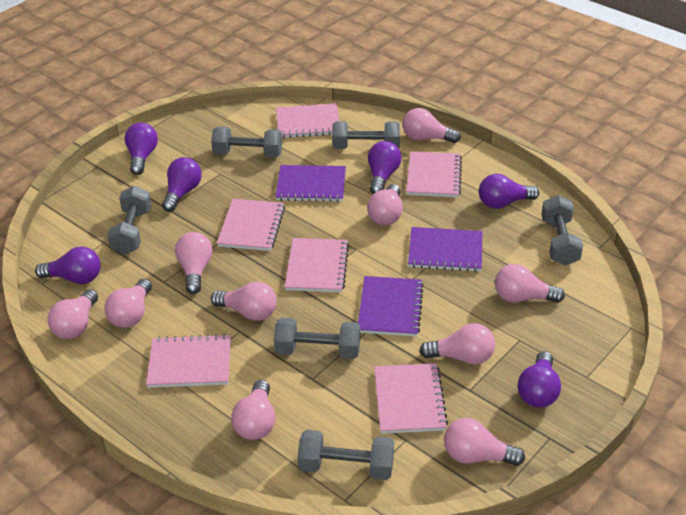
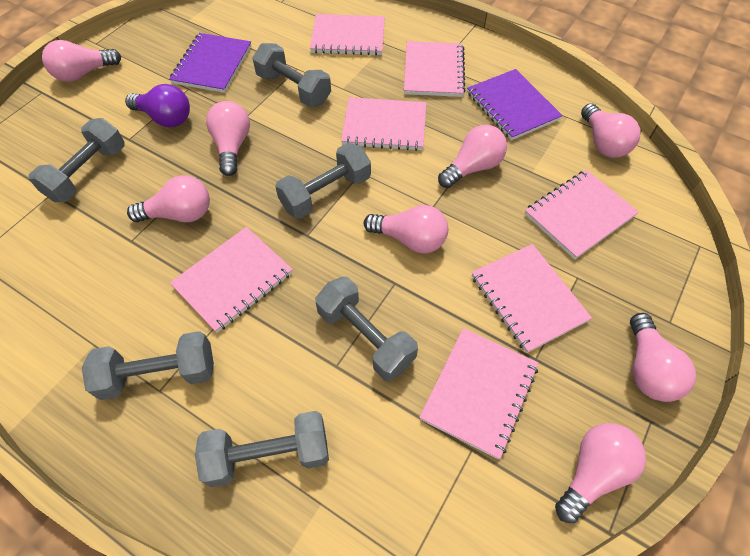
pink light bulb: [47,289,98,339] [104,279,152,328] [175,232,212,294] [211,282,277,321] [231,380,275,440] [367,184,403,225] [403,108,461,143] [419,323,495,364] [444,418,525,466] [495,264,565,303] = 10 -> [42,40,121,82] [127,175,210,222] [206,101,250,176] [364,205,448,254] [438,125,507,188] [555,423,646,523] [581,103,640,158] [630,313,696,402] = 8
pink notebook: [146,334,231,388] [217,199,285,251] [276,103,340,138] [285,238,349,292] [374,363,448,434] [406,151,462,197] = 6 -> [170,227,293,333] [310,14,385,55] [341,97,426,151] [404,41,465,97] [419,328,538,459] [472,244,592,353] [525,170,639,259] = 7
purple light bulb: [35,247,101,284] [125,122,158,175] [162,157,202,212] [368,141,402,194] [479,174,539,209] [518,351,561,408] = 6 -> [125,84,190,127] = 1
purple notebook: [276,165,346,202] [358,276,424,337] [408,227,482,272] = 3 -> [169,33,251,93] [467,69,563,140] = 2

